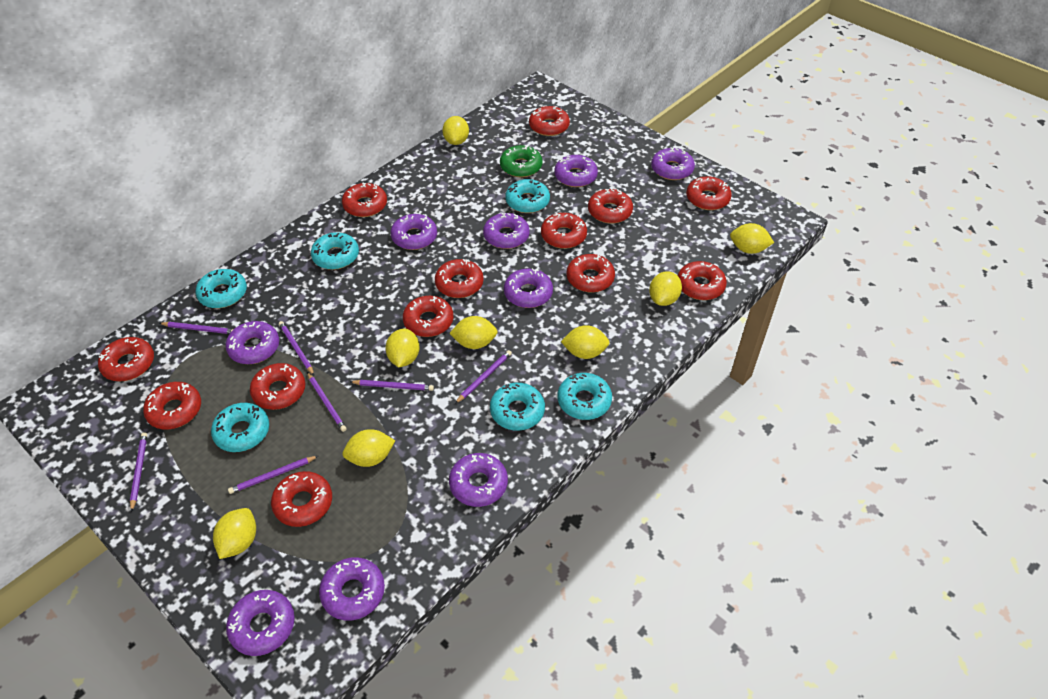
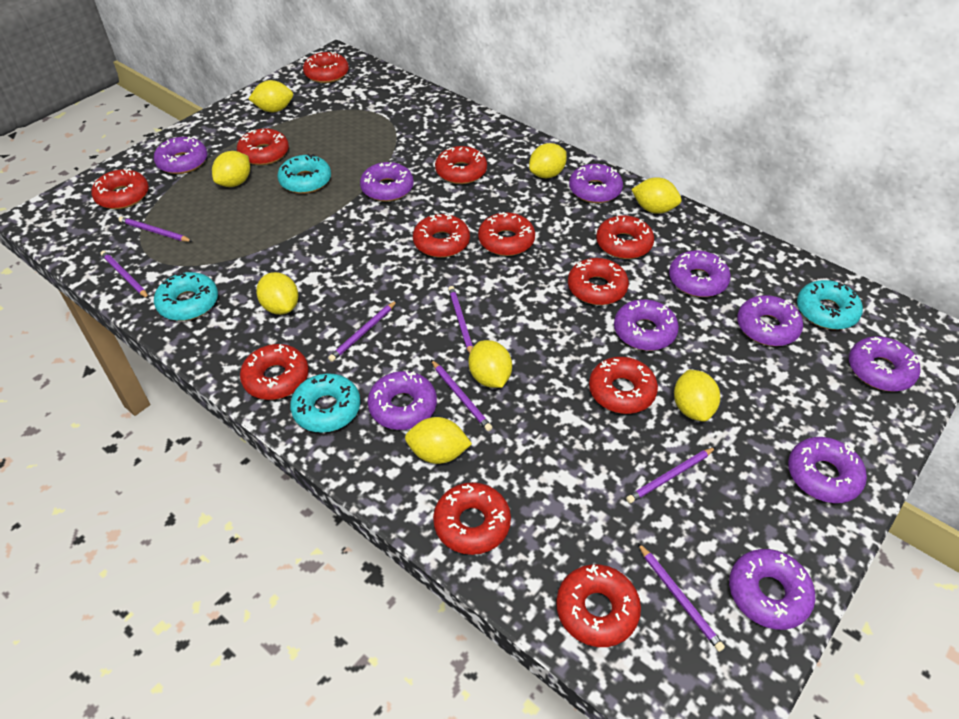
green donut: [500,145,543,177] = 1 -> none = 0
purple donut: [226,321,279,364] [226,590,295,656] [319,557,385,621] [391,214,437,250] [449,453,508,507] [483,213,529,249] [504,268,553,308] [554,155,598,187] [651,148,695,180] = 9 -> [154,137,207,174] [360,162,414,202] [367,371,437,430] [569,164,623,203] [614,299,679,351] [669,250,731,297] [729,549,815,630] [737,295,803,346] [788,437,867,503] [849,336,920,392] = 10
red donut: [98,337,154,381] [143,382,201,429] [250,363,306,410] [271,471,332,527] [342,183,387,217] [403,296,454,337] [435,259,484,298] [529,106,570,136] [541,213,587,249] [567,254,615,292] [588,189,633,224] [678,261,727,300] [686,176,732,210] = 13 -> [91,168,149,209] [237,128,289,165] [240,344,309,400] [303,51,349,83] [413,214,470,258] [433,482,511,555] [435,146,487,184] [478,212,535,256] [556,564,641,647] [568,258,629,305] [589,357,658,414] [596,215,654,259] = 12
turquoise donut: [196,269,247,308] [211,403,269,452] [311,232,359,270] [490,383,545,431] [506,179,550,213] [558,373,612,420] = 6 -> [154,272,218,321] [277,154,331,194] [290,373,360,433] [797,280,863,330] = 4

